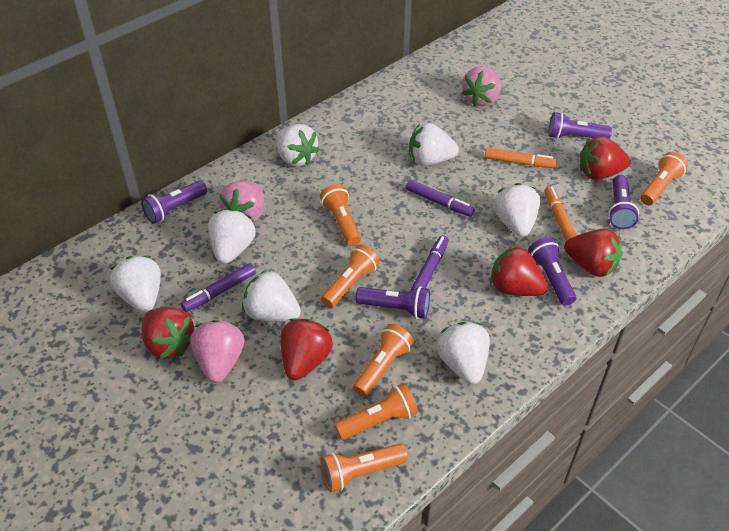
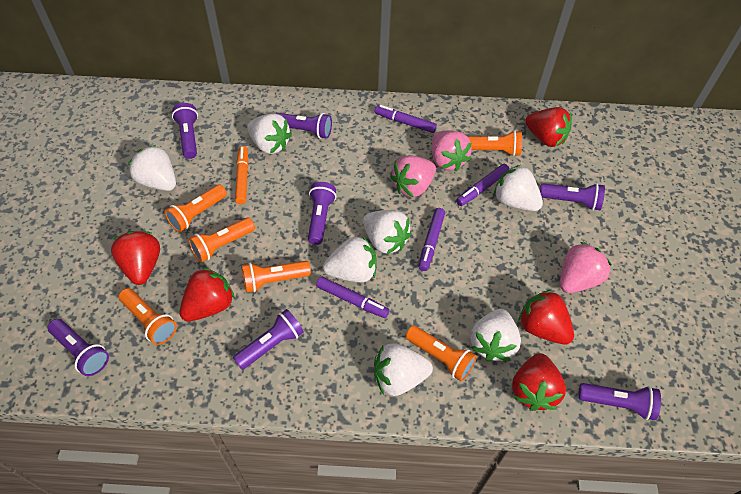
orange marker: [485,147,557,168] [545,186,577,241] = 2 -> [235,146,248,204] = 1
purple flashlight: [141,181,207,224] [356,286,430,319] [528,237,576,306] [548,112,612,139] [608,175,639,229] = 5 -> [47,319,109,376] [172,103,198,159] [233,309,304,370] [276,113,332,139] [308,182,336,245] [540,183,605,211] [578,383,661,420] = 7
purple marker: [181,263,256,312] [406,180,475,217] [410,235,449,291] = 3 -> [316,277,390,318] [375,105,437,133] [418,208,445,271] [456,164,510,206] = 4

